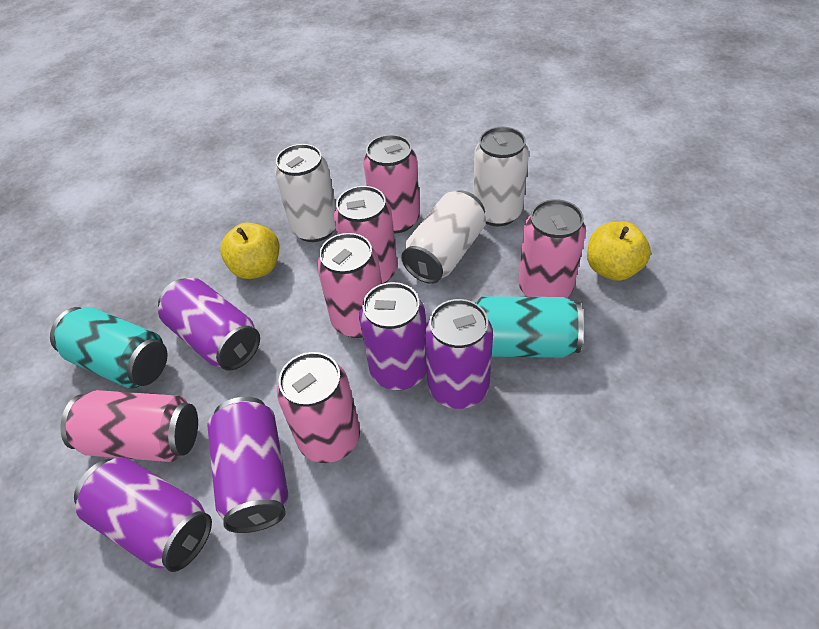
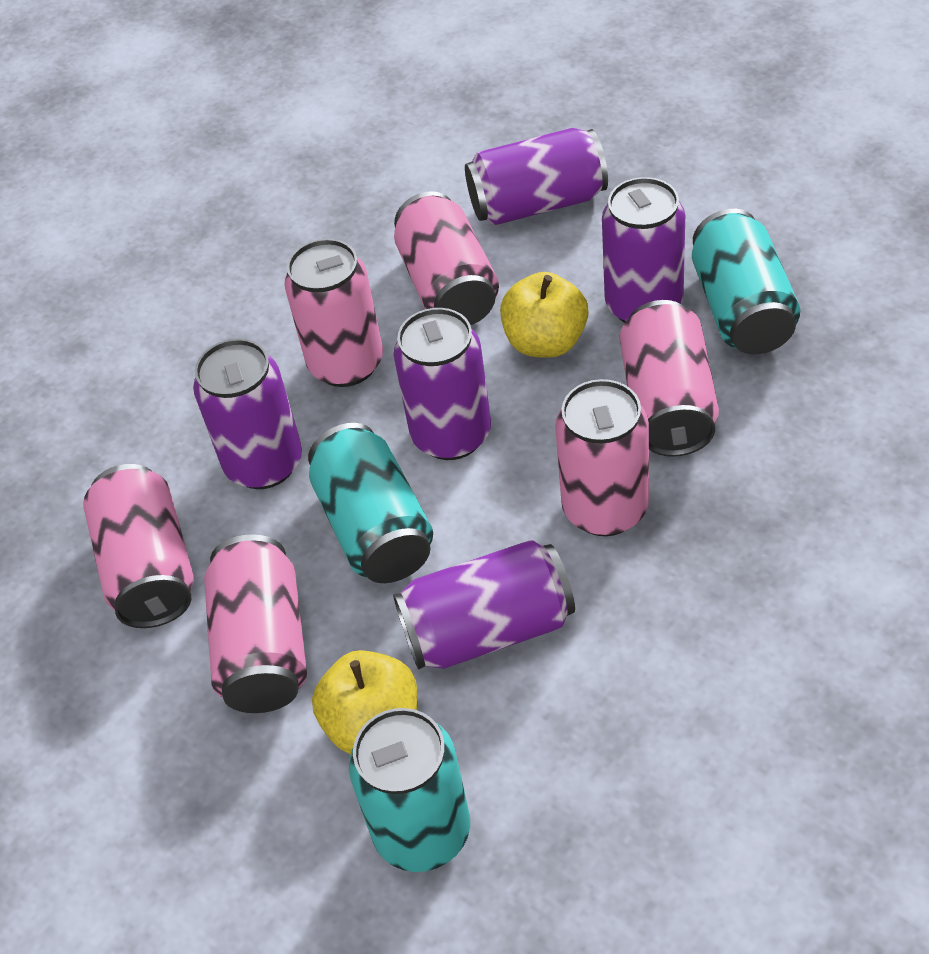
turquoise can: [50,307,168,389] [475,296,584,358] = 2 -> [308,423,433,583] [349,708,470,872] [692,209,800,354] = 3
white can: [275,144,336,242] [401,190,486,284] [473,127,529,226] = 3 -> none = 0

